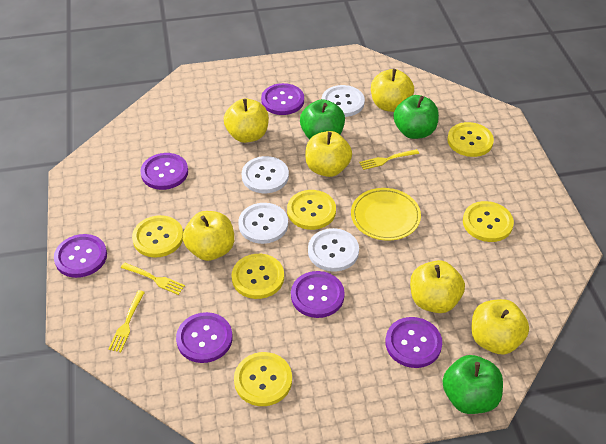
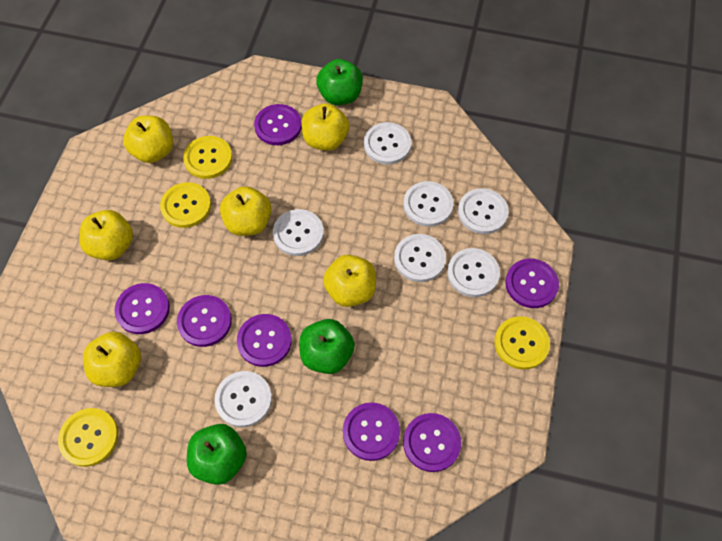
purple button: [54,234,107,278] [140,153,188,190] [176,312,233,363] [261,83,304,115] [291,271,345,318] [385,317,442,368] = 6 -> [115,283,170,334] [177,295,232,347] [237,314,292,367] [254,104,302,145] [343,402,400,461] [403,413,461,472] [505,259,559,308] = 7
white button: [238,203,288,244] [242,156,289,193] [308,228,359,272] [322,85,365,117] = 4 -> [215,371,272,427] [273,209,324,256] [364,122,411,165] [394,234,446,282] [403,181,453,227] [447,248,500,297] [458,188,509,234] = 7
yellow button: [132,215,183,258] [232,254,284,299] [234,352,292,406] [287,190,336,230] [447,122,494,157] [463,201,514,242] = 6 -> [58,408,118,467] [160,182,211,228] [183,136,232,179] [494,316,550,370] = 4
yellow fork: [108,290,145,352] [121,263,185,295] [359,149,419,170] = 3 -> none = 0
yellow plate: [351,188,421,241] = 1 -> none = 0

